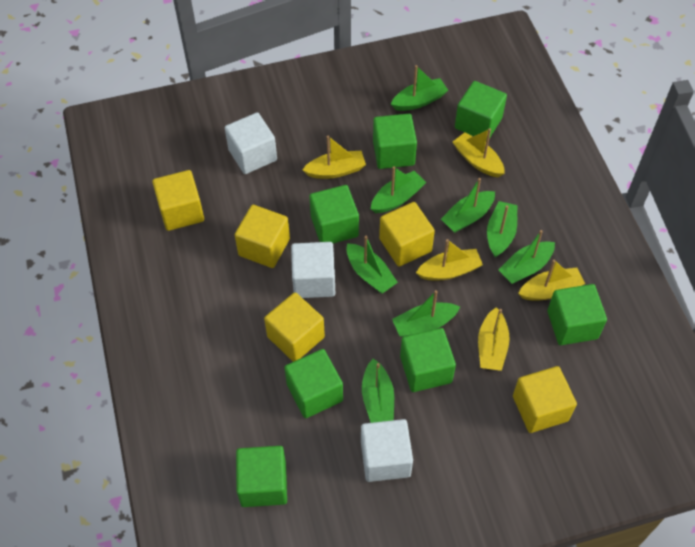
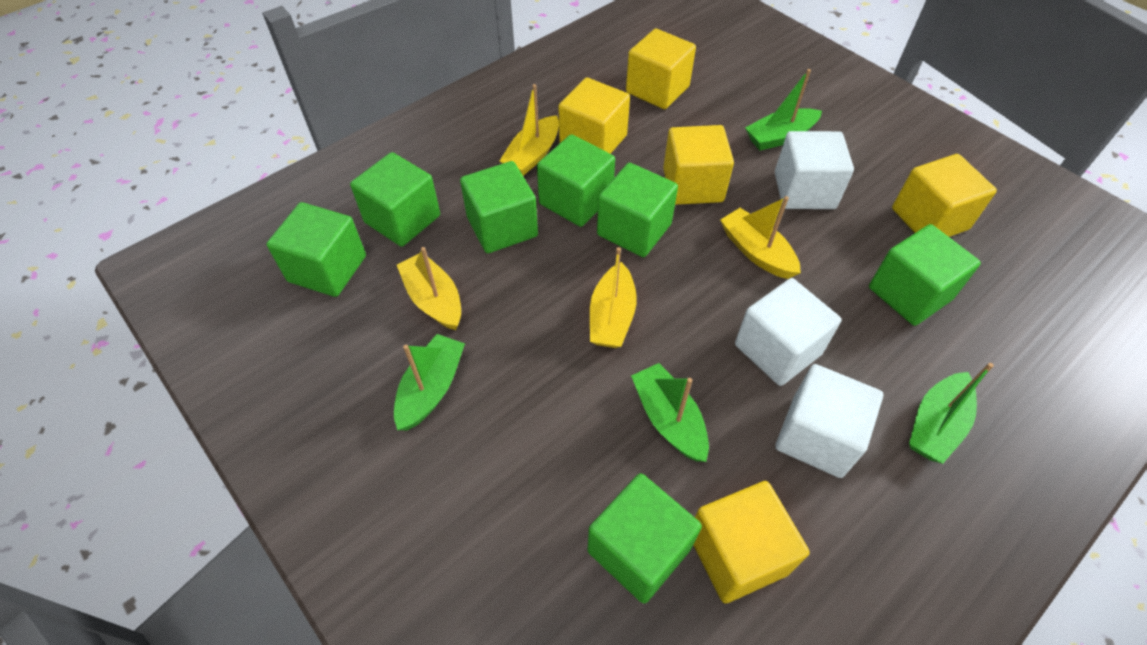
green boat: [347,236,398,294] [362,359,394,423] [371,166,426,213] [391,65,448,111] [392,290,460,337] [441,178,495,233] [487,201,517,258] [499,230,555,284] = 8 -> [394,334,465,430] [631,363,709,462] [745,69,822,150] [909,363,994,464] = 4
yellow boat: [302,136,366,179] [416,239,483,280] [453,128,505,177] [478,307,510,371] [518,260,585,300] = 5 -> [397,247,461,330] [500,84,559,176] [590,247,637,348] [720,196,801,279] = 4

